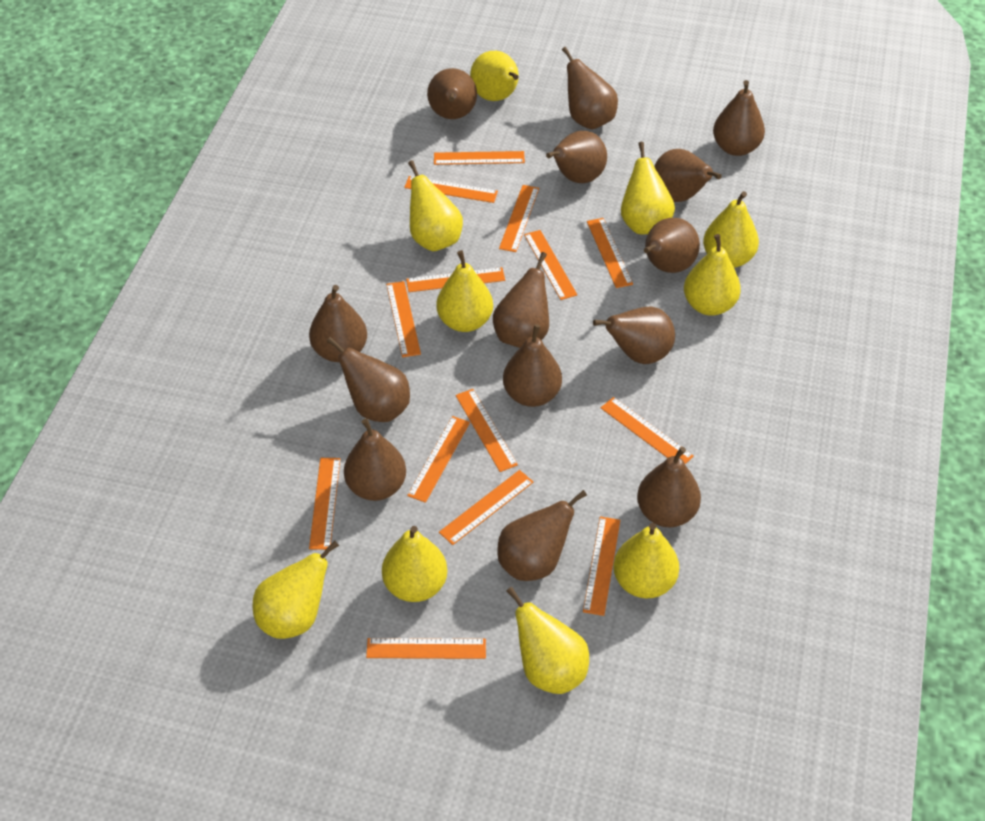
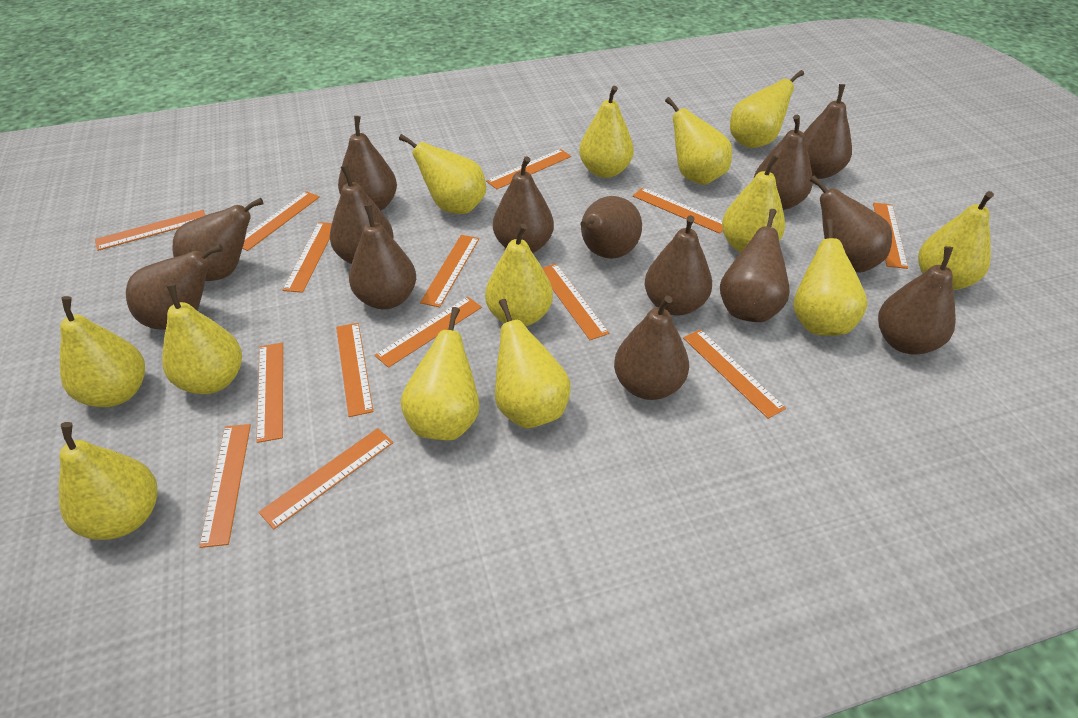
yellow pear: [252,541,339,639] [382,526,447,602] [408,160,463,251] [436,250,493,332] [470,51,519,101] [506,587,589,694] [613,523,679,598] [621,142,675,234] [684,234,741,316] [703,191,759,268] = 10 -> [59,422,157,540] [60,296,145,407] [162,284,242,394] [399,134,486,214] [400,307,479,441] [485,224,553,326] [495,299,571,428] [579,86,634,178] [665,97,732,185] [722,154,785,252] [730,70,804,148] [793,219,867,336] [918,191,994,290] = 13

